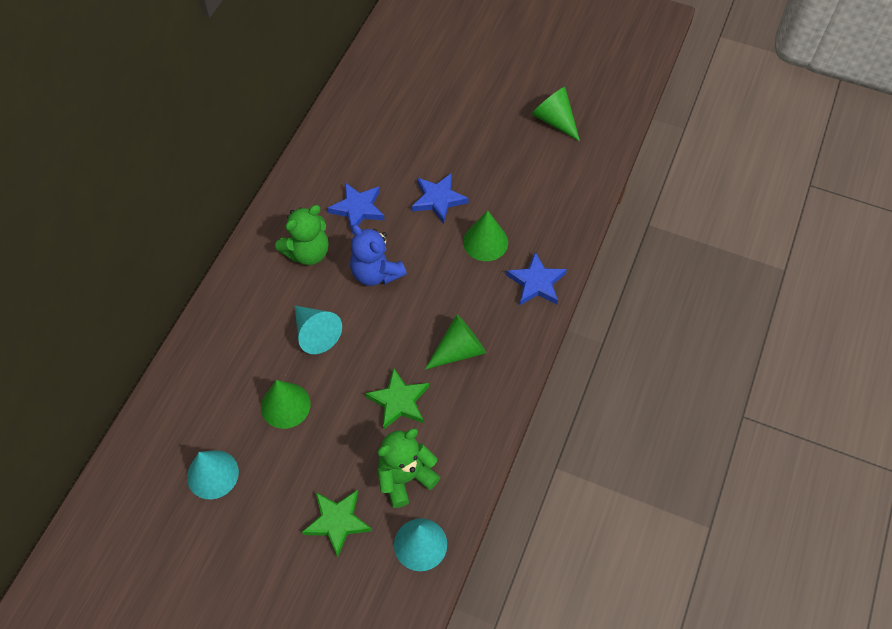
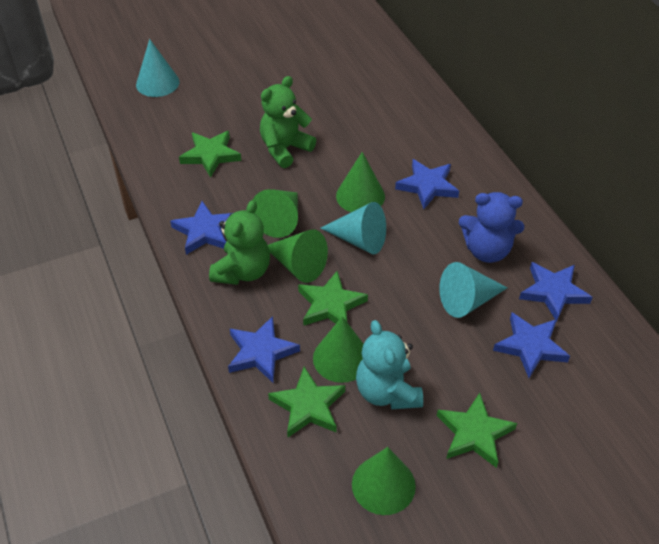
blue star: [327,183,385,233] [411,173,469,224] [506,252,567,305] = 3 -> [170,201,233,255] [228,316,300,383] [395,159,459,209] [493,313,570,378] [519,262,593,322] = 5
green cone: [261,380,311,429] [425,315,486,369] [463,211,508,261] [532,87,580,141] = 4 -> [253,189,298,238] [268,229,328,283] [313,316,363,383] [336,152,385,212] [352,447,416,515] = 5
green star: [302,490,372,557] [365,368,429,430] = 2 -> [179,131,242,178] [268,367,345,437] [298,271,368,326] [437,393,517,468] = 4
turquoise teddy bear: none = 0 -> [356,320,423,410] = 1

